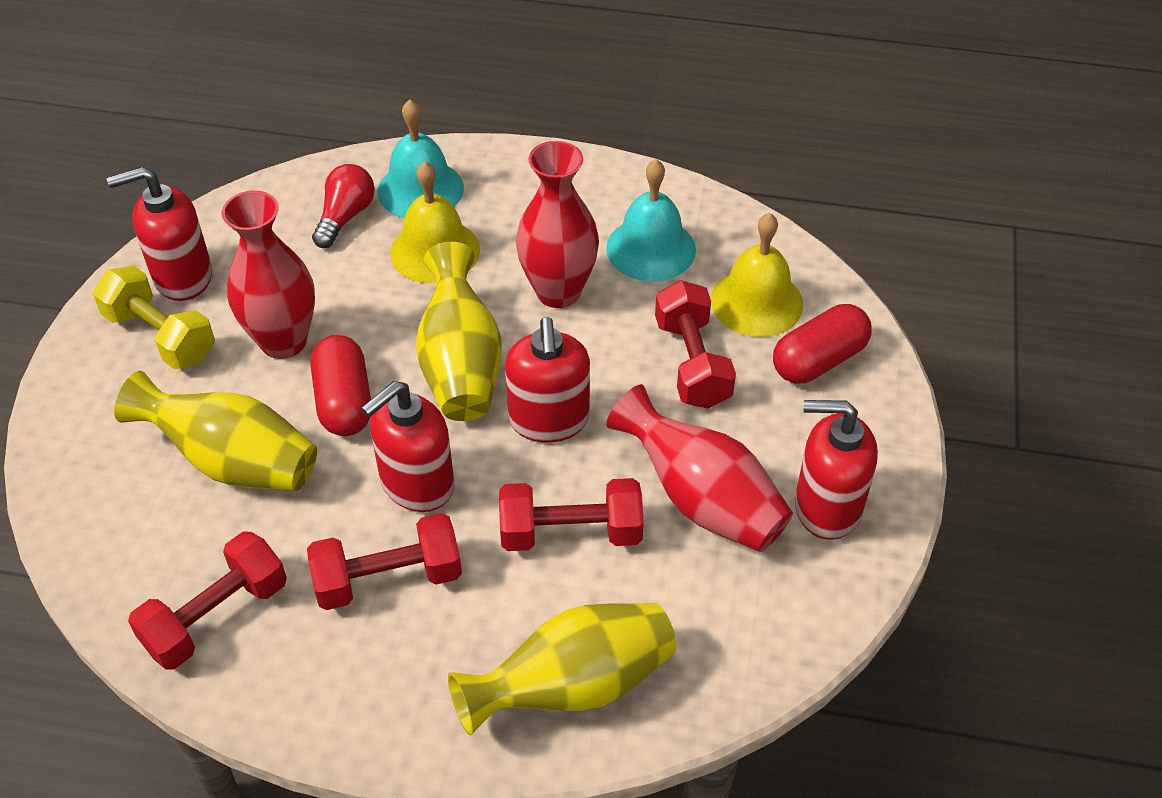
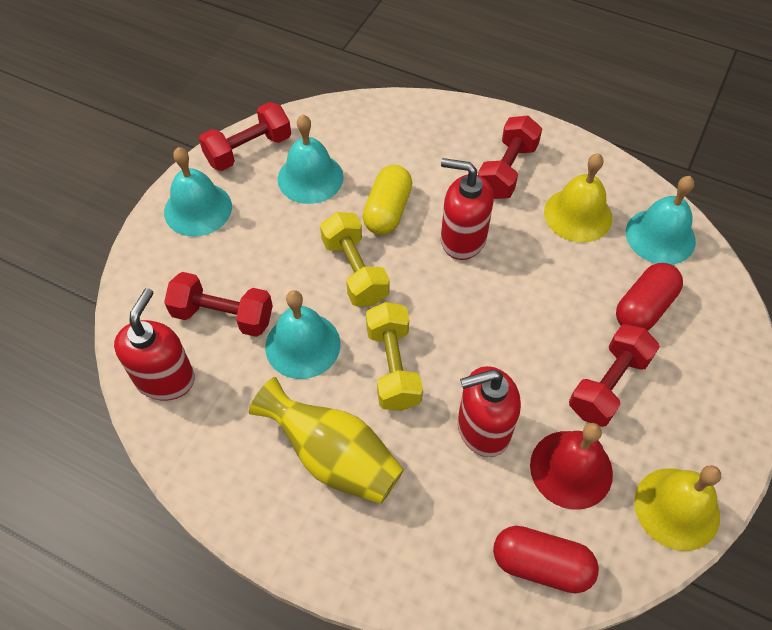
red bell: none = 0 -> [530,423,613,510] = 1
red light bulb: [312,164,375,248] = 1 -> none = 0
red soap dispenser: [107,167,212,301] [361,381,454,512] [505,317,590,443] [795,400,878,540] = 4 -> [114,288,195,400] [441,158,493,260] [458,366,521,457] = 3
red vase: [221,190,315,359] [516,141,599,308] [606,384,793,552] = 3 -> none = 0
turquoise bell: [377,99,464,218] [606,159,696,281] = 2 -> [164,147,232,237] [265,290,341,379] [278,115,344,204] [626,176,696,265] = 4
yellow capsule: none = 0 -> [363,165,412,235] = 1
yellow dumbbell: [93,266,215,369] = 1 -> [320,212,390,306] [366,302,423,411] = 2
yellow vase: [114,371,317,491] [416,242,502,421] [448,603,676,735] = 3 -> [249,377,404,504] = 1

